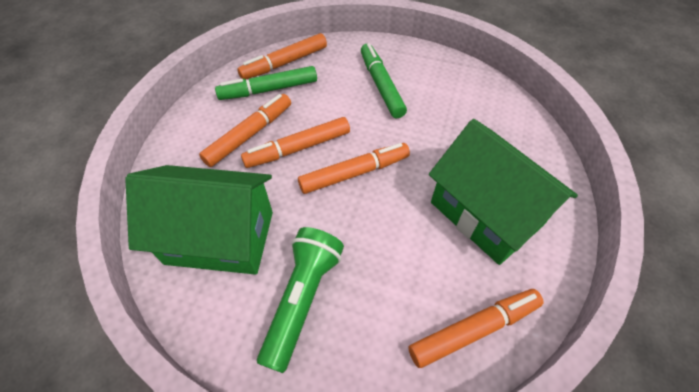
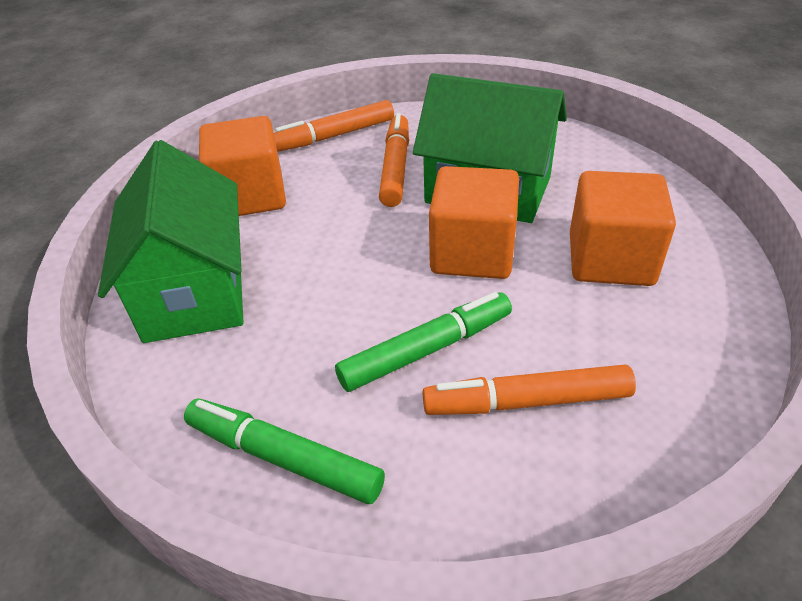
green flashlight: [257,227,344,373] = 1 -> none = 0
orange cube: none = 0 -> [199,116,286,216] [429,166,519,279] [570,171,676,286] = 3
orange marker: [199,94,291,167] [237,33,327,80] [241,117,350,168] [298,143,410,194] [409,289,544,368] = 5 -> [274,100,394,152] [379,113,409,207] [423,364,636,415] = 3

